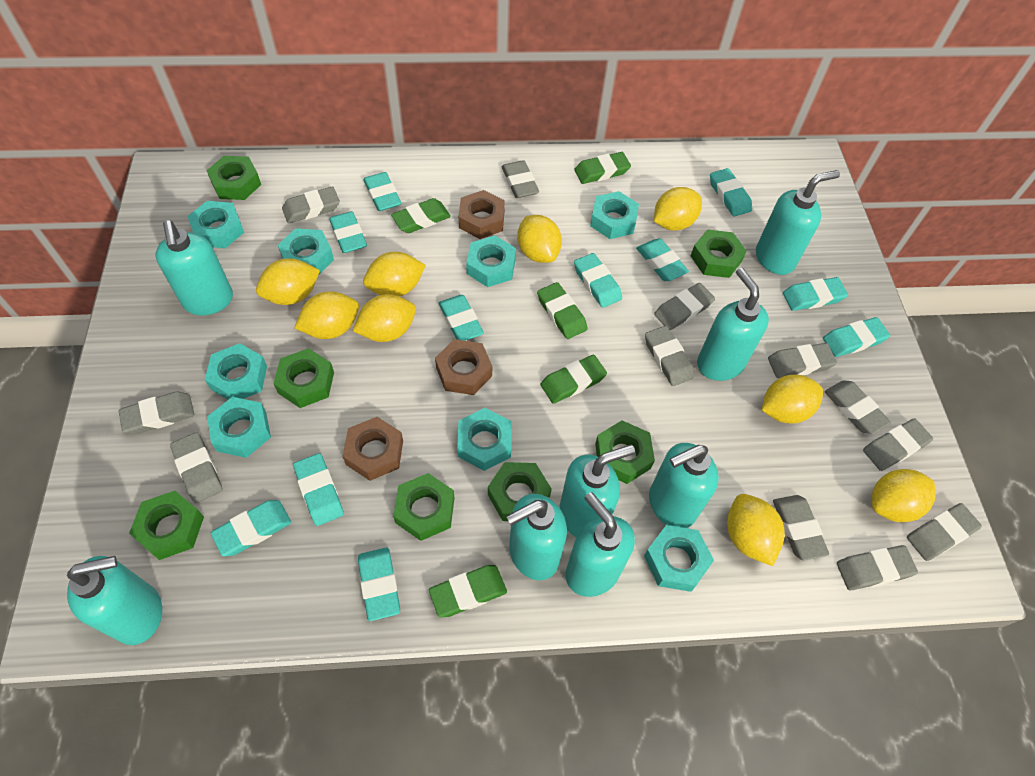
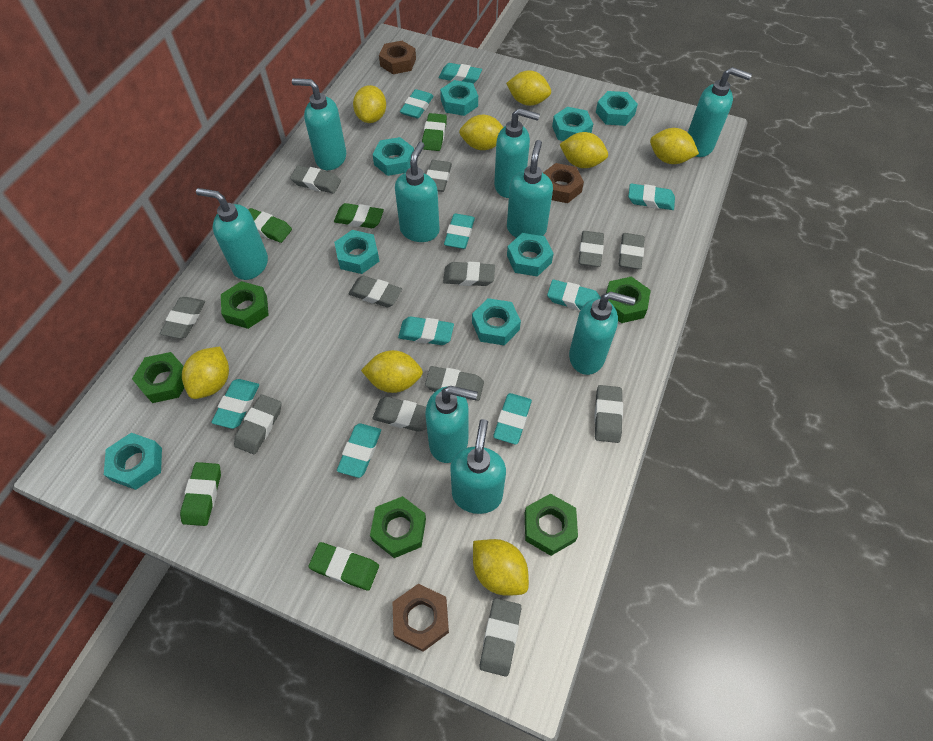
green nut: [129,491,204,560] [207,156,261,200] [273,348,334,408] [393,473,454,541] [488,462,552,521] [595,421,655,484] [691,229,747,278] = 7 -> [132,352,184,403] [221,281,269,329] [370,496,426,558] [525,494,578,556] [606,276,651,323] = 5
turquoise eraser: [211,500,291,556] [293,453,344,526] [329,211,367,253] [358,548,400,621] [363,172,401,211] [439,295,484,341] [574,253,622,308] [636,238,689,281] [710,168,752,217] [783,277,848,311] [823,317,890,357] = 11 -> [211,379,259,429] [337,423,381,478] [398,316,454,345] [400,89,434,119] [439,63,482,84] [444,213,475,249] [493,393,532,444] [547,280,601,311] [628,183,675,210] = 9
turquoise soap dispenser: [67,556,162,645] [155,221,233,315] [506,494,567,580] [560,444,635,537] [566,492,635,597] [649,443,719,528] [697,268,769,381] [756,170,840,275] = 8 -> [196,188,268,280] [292,78,346,170] [395,142,440,242] [425,386,478,463] [450,419,506,514] [494,108,540,198] [507,140,553,238] [569,291,636,375] [688,67,752,157] = 9
yellow lemon: [256,258,320,305] [294,291,359,339] [353,294,416,342] [363,252,426,297] [517,215,562,263] [654,187,702,231] [727,494,785,566] [762,375,823,424] [872,469,936,522] = 9 -> [182,347,229,399] [353,85,386,123] [361,350,423,393] [459,115,503,150] [473,539,529,596] [506,70,551,106] [560,132,608,168] [650,128,699,164] = 8

